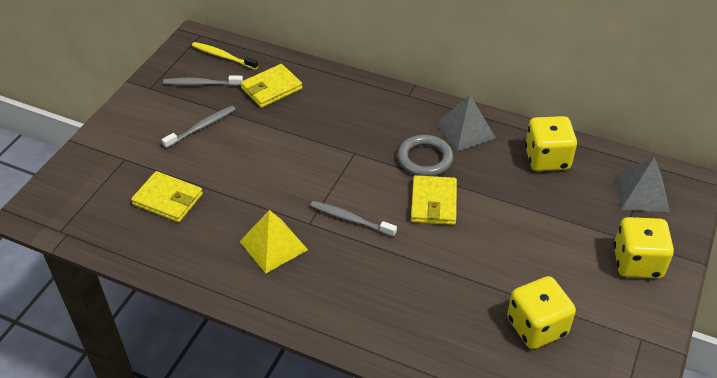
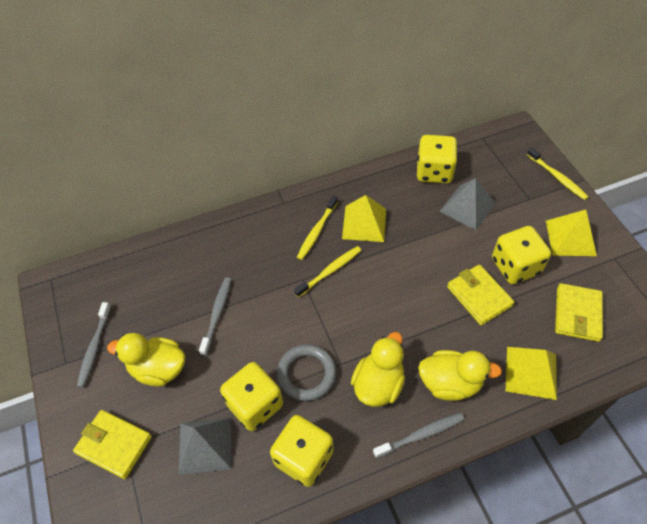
yellow dice: [507,276,576,349] [525,116,577,171] [614,217,674,279] = 3 -> [220,362,283,431] [270,415,334,487] [417,135,457,183] [492,226,551,284] = 4
yellow duck: none = 0 -> [107,333,185,386] [351,332,405,407] [418,350,502,401] = 3
yellow pyramid: [239,210,308,273] = 1 -> [342,195,386,242] [506,347,557,400] [546,210,597,256] = 3
yellow toothbrush: [192,42,258,70] = 1 -> [294,246,361,298] [297,195,338,260] [527,147,589,200] = 3

